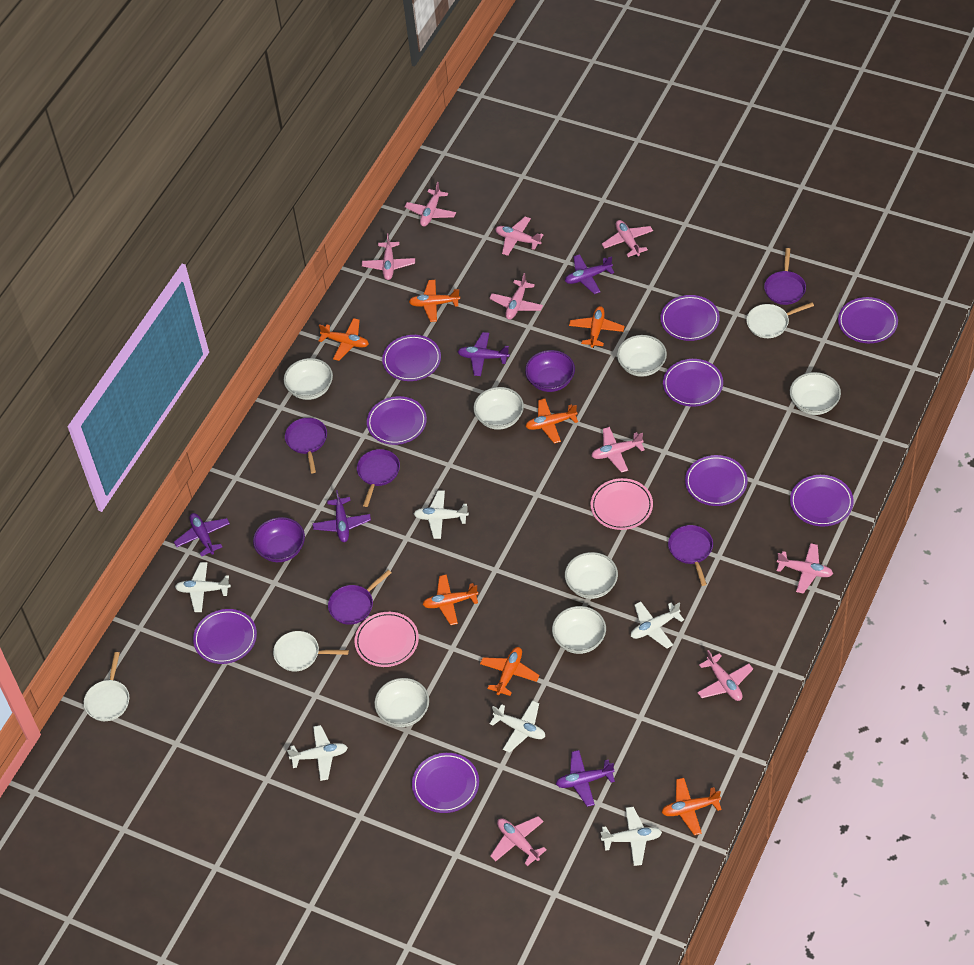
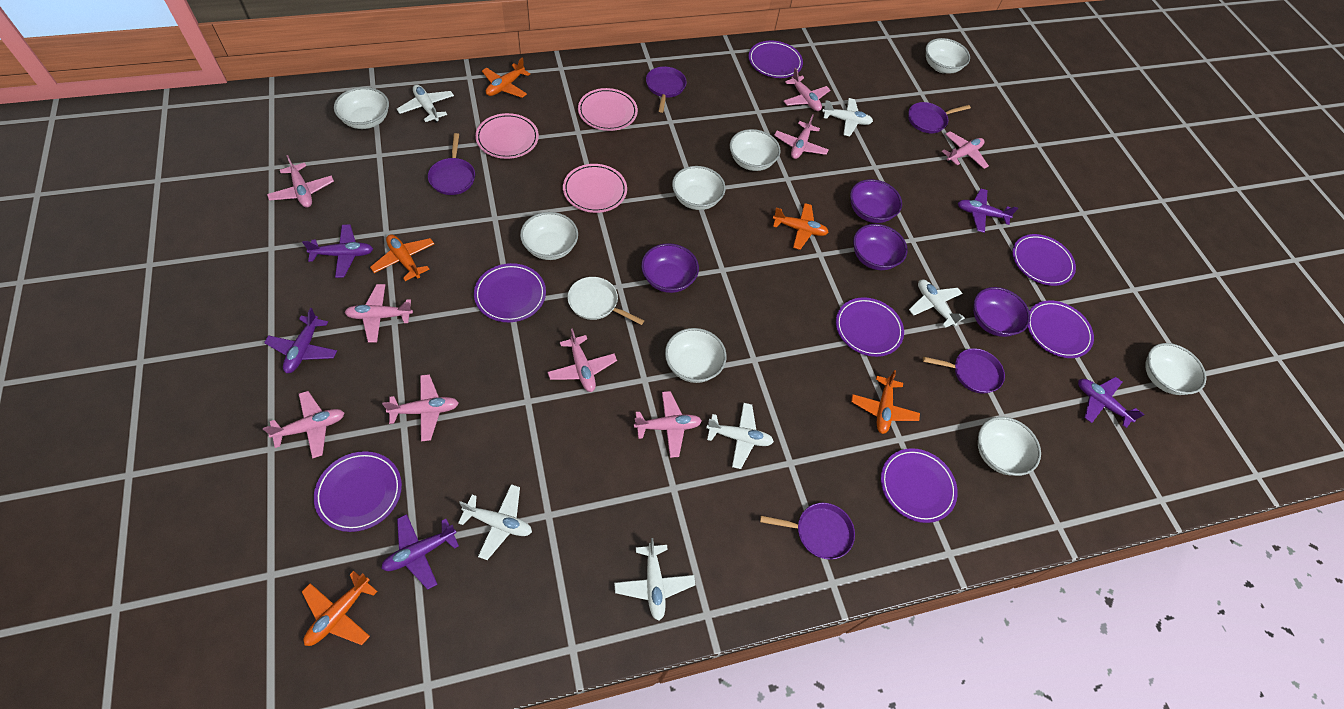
orange plane: [318,318,369,361] [409,280,460,322] [422,574,478,625] [480,647,540,696] [525,399,578,443] [569,306,625,348] [661,778,722,835] = 7 -> [302,571,378,646] [370,234,434,281] [482,57,530,98] [773,203,829,250] [851,370,920,434] = 5
pink plate: [354,612,419,667] [591,478,653,530] = 2 -> [475,113,539,159] [563,164,627,213] [578,88,638,131] = 3
purple bowl: [253,517,305,562] [525,350,575,392] = 2 -> [641,243,699,293] [850,179,902,223] [853,224,908,270] [973,287,1030,337] = 4
purple plate: [193,609,257,664] [367,396,427,445] [382,335,441,381] [412,753,479,813] [660,295,720,341] [663,359,723,407] [685,455,748,506] [790,475,854,527] [838,297,898,343] = 9 -> [314,451,402,532] [474,263,546,322] [748,41,803,78] [836,297,904,357] [881,448,958,523] [1012,234,1076,286] [1028,301,1094,358] = 7
white bowl: [284,358,333,400] [374,678,429,727] [473,387,524,430] [552,606,606,654] [565,552,618,599] [617,335,667,377] [790,372,841,415] = 7 -> [334,87,389,129] [520,212,578,260] [665,328,727,383] [672,166,726,210] [730,129,781,171] [926,38,970,74] [978,417,1041,476] [1145,343,1207,395] = 8
white pan: [84,652,129,721] [273,631,349,671] [746,302,814,338] = 3 -> [568,277,644,325] = 1

